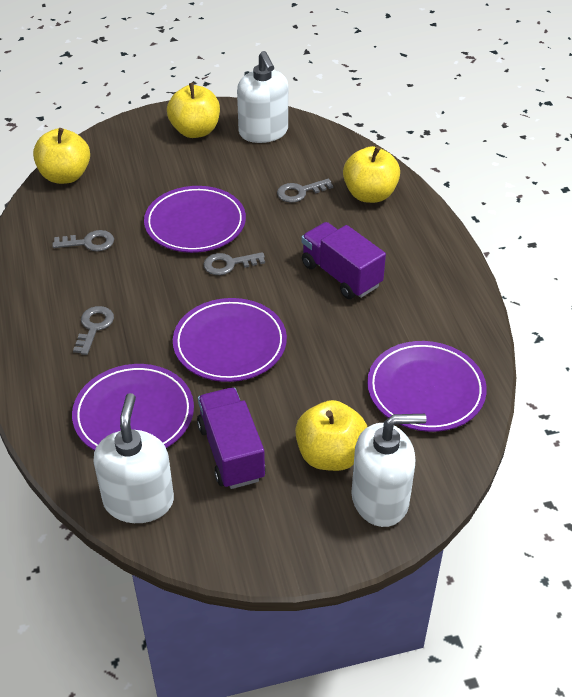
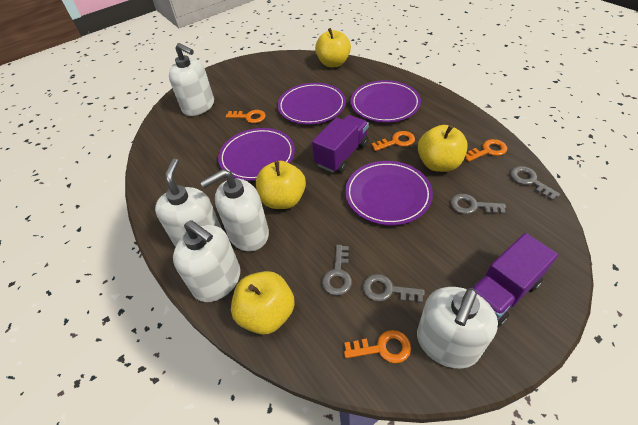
orange key: none = 0 -> [226,110,266,123] [344,330,411,363] [371,131,415,151] [465,139,507,162] = 4
white soap dispenser: [94,393,174,523] [237,51,288,143] [351,414,426,527] = 3 -> [155,159,222,247] [169,43,214,116] [173,220,240,302] [200,169,269,252] [417,287,498,369] = 5

